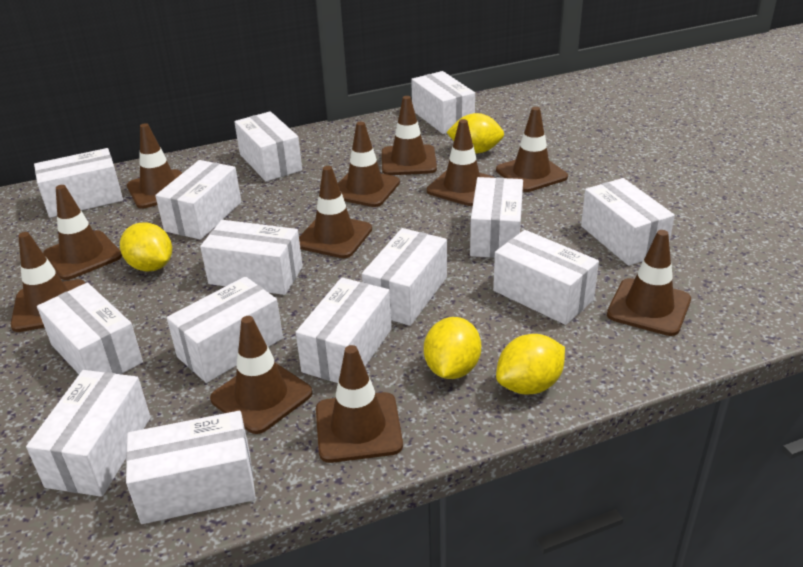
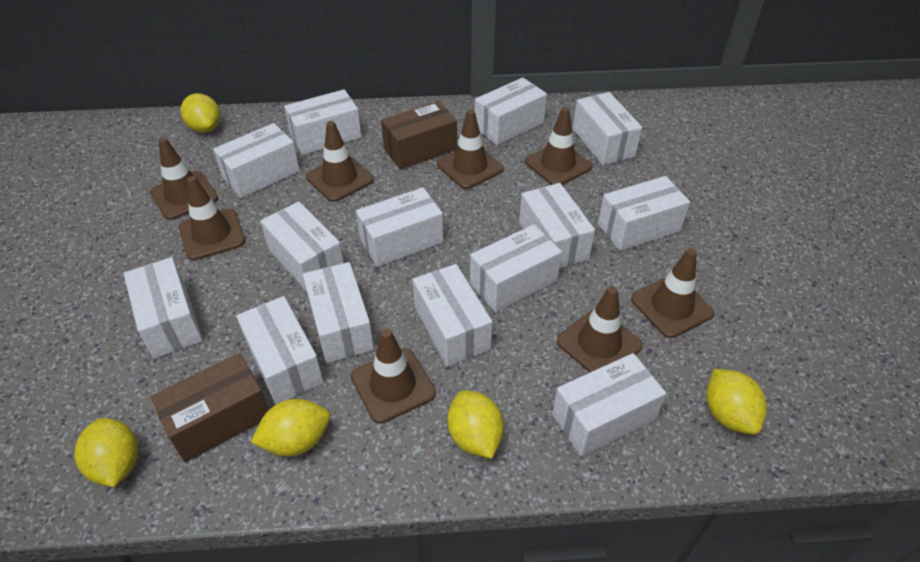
brown box: none = 0 -> [151,353,269,462] [381,101,457,169] = 2
brown traffic cone: [10,232,85,332] [43,185,122,280] [127,123,182,209] [210,316,312,434] [299,166,372,258] [316,345,403,463] [338,121,400,207] [382,96,437,175] [427,119,496,206] [496,107,568,192] [607,230,691,336] = 11 -> [150,137,218,220] [179,176,245,261] [306,121,374,202] [351,329,436,424] [437,109,504,189] [525,107,592,185] [557,286,643,372] [631,248,714,338] = 8
yellow lemon: [120,223,172,272] [424,317,481,379] [447,113,504,153] [496,334,565,395] = 4 -> [74,418,138,487] [181,93,220,133] [251,399,330,456] [447,391,504,459] [706,369,767,435] = 5

